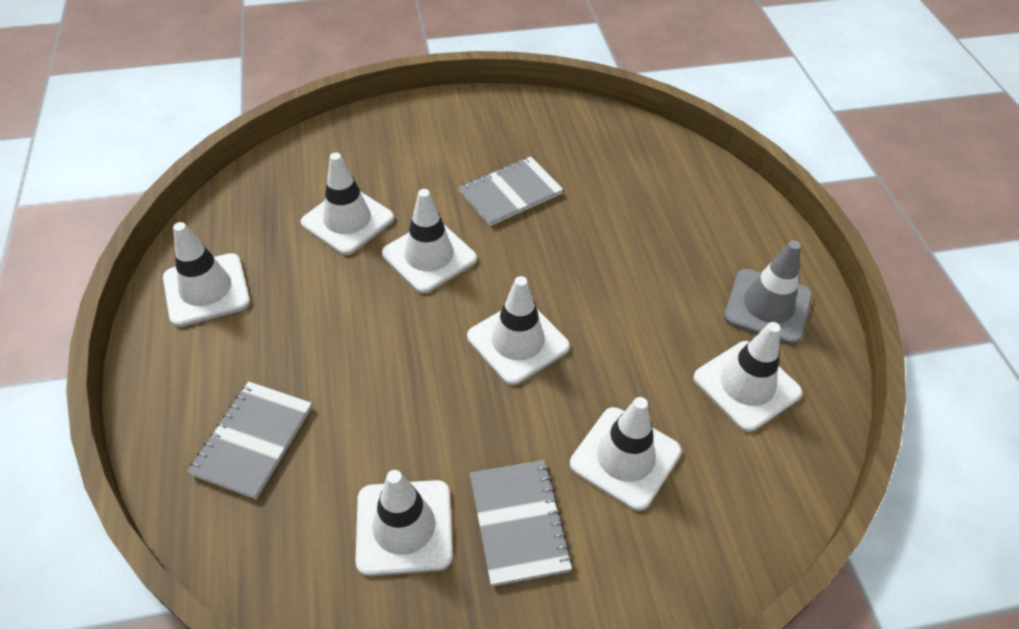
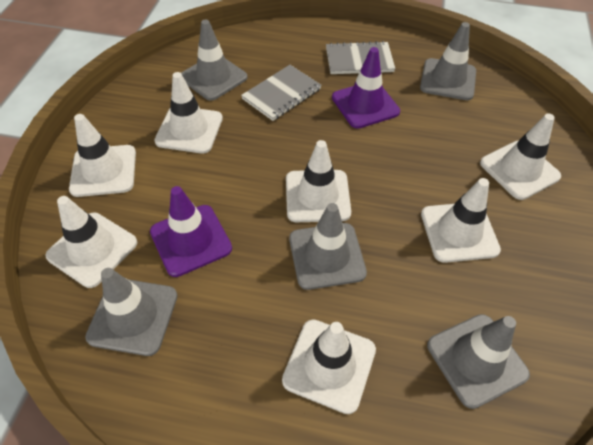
grey notebook: [187,381,312,499] [459,157,564,226] [470,460,573,587] = 3 -> [241,65,322,121] [326,41,395,74] = 2
grey traffic cone: [724,240,812,345] = 1 -> [85,268,177,356] [181,20,248,101] [289,203,367,290] [420,22,476,100] [427,314,530,409] = 5
purple traffic cone: none = 0 -> [150,186,232,277] [332,47,400,129] = 2

